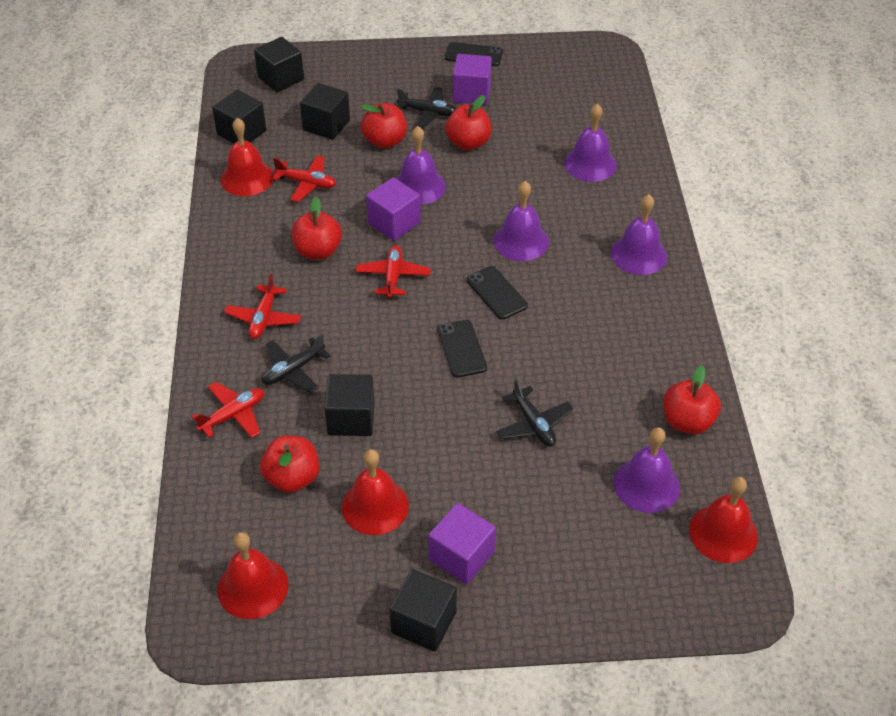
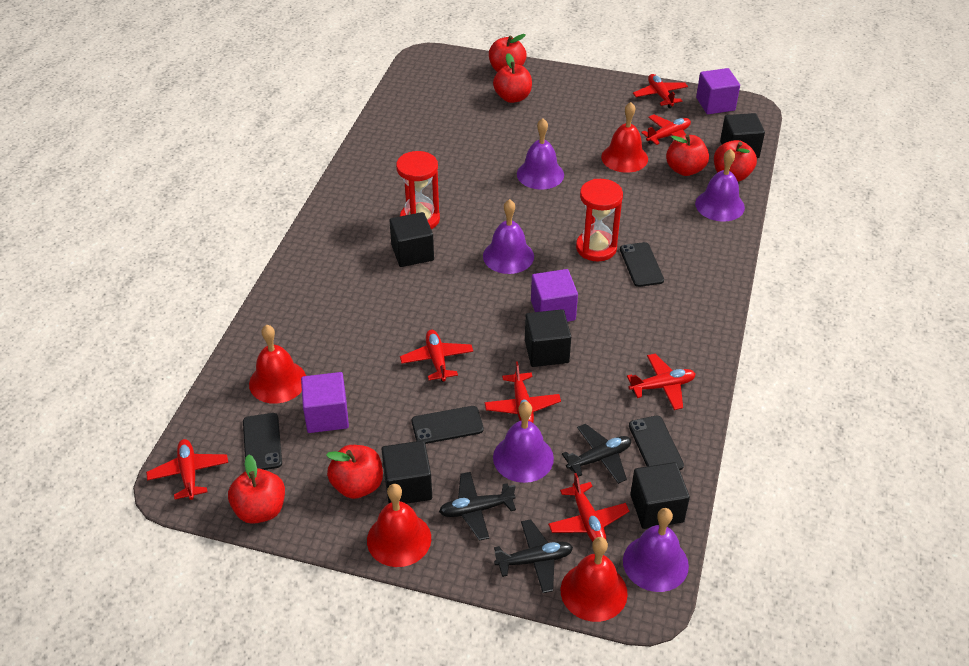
black phone: [437,320,487,378] [445,42,503,66] [466,266,528,320] = 3 -> [243,413,282,470] [411,406,484,444] [620,242,664,287] [629,416,684,470] = 4
red apple: [260,436,319,493] [291,197,342,260] [361,103,407,149] [445,95,492,150] [664,365,721,434] = 5 -> [228,454,285,524] [326,445,383,499] [489,34,527,72] [493,53,532,103] [666,134,709,176] [714,140,757,182] = 6
red hourglass: none = 0 -> [396,151,440,229] [576,179,623,261] = 2
red plane: [191,382,264,438] [224,273,301,339] [272,156,336,202] [356,245,431,299] = 4 -> [146,439,228,500] [400,330,473,382] [484,361,561,423] [548,473,630,542] [627,353,696,410] [633,74,688,108] [641,114,691,145] = 7

